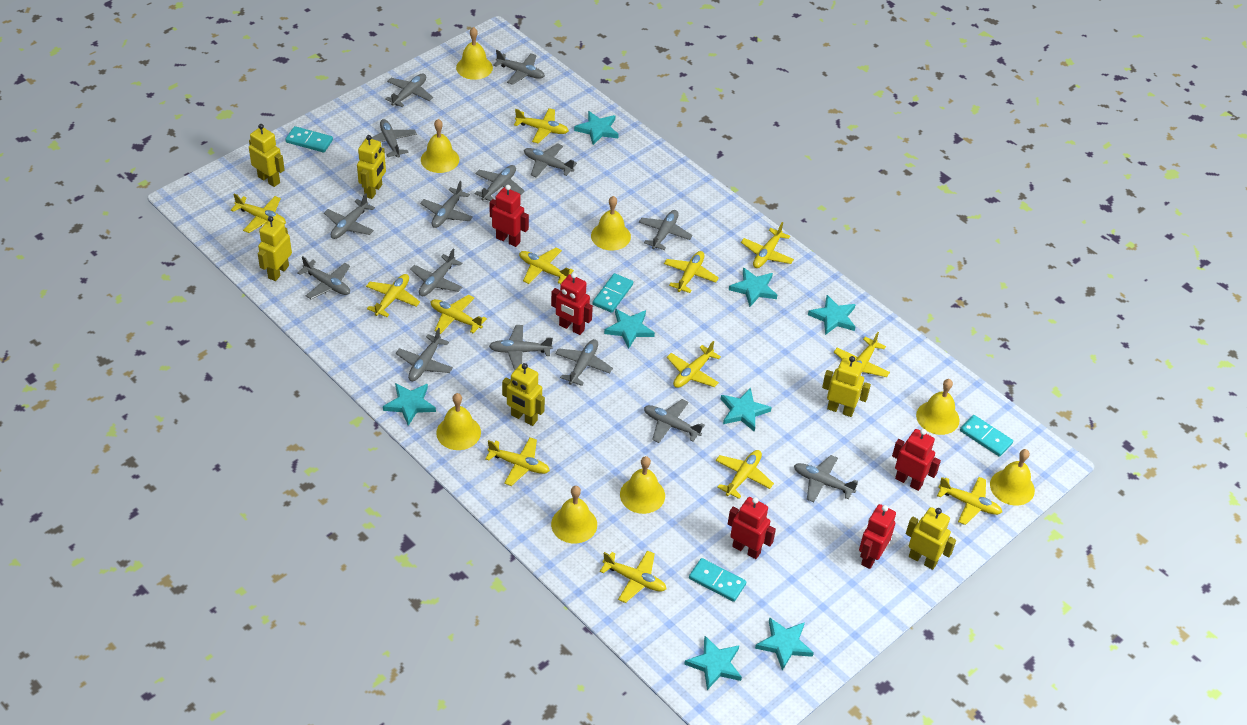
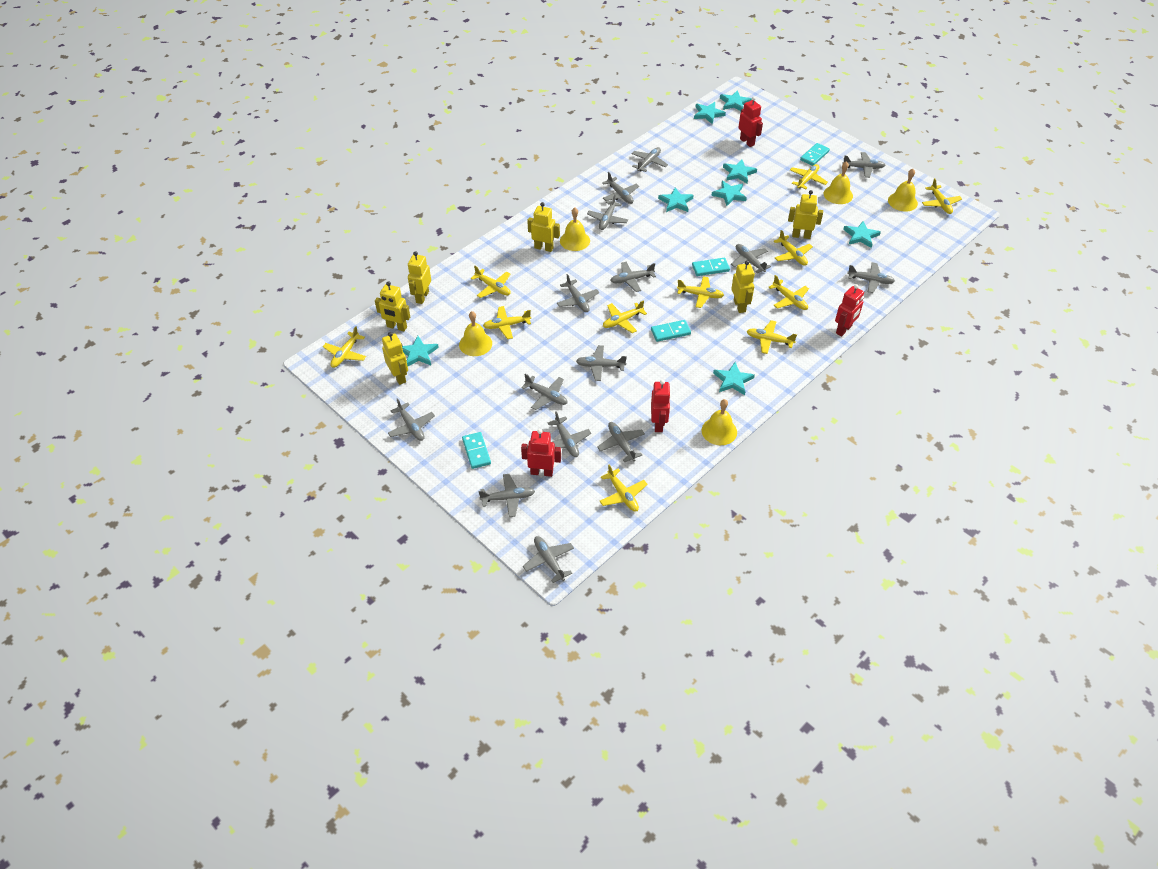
red robot: [489,185,529,247] [551,273,593,335] [728,497,776,559] [859,504,896,569] [892,429,941,491] = 5 -> [521,429,561,477] [651,380,671,432] [738,96,763,147] [835,284,864,336] = 4
yellow bell: [421,119,459,173] [436,393,481,450] [456,27,493,80] [551,486,597,543] [591,196,631,251] [620,456,665,514] [916,379,960,435] [990,449,1035,506] = 8 -> [459,311,492,356] [560,208,590,251] [702,399,737,445] [823,161,853,204] [888,169,918,212] = 5
yellow plane: [231,194,286,233] [366,274,420,317] [431,295,487,334] [485,437,550,486] [514,108,569,143] [519,248,574,284] [600,550,666,603] [664,251,719,293] [667,341,721,388] [716,450,774,499] [741,222,794,268] [834,332,890,377] [937,477,1002,525] = 13 -> [323,326,366,368] [471,266,511,298] [483,306,531,339] [600,465,648,512] [603,300,647,333] [677,276,724,308] [747,320,797,354] [769,275,809,310] [774,230,813,266] [790,164,828,189] [922,178,962,214] = 11

